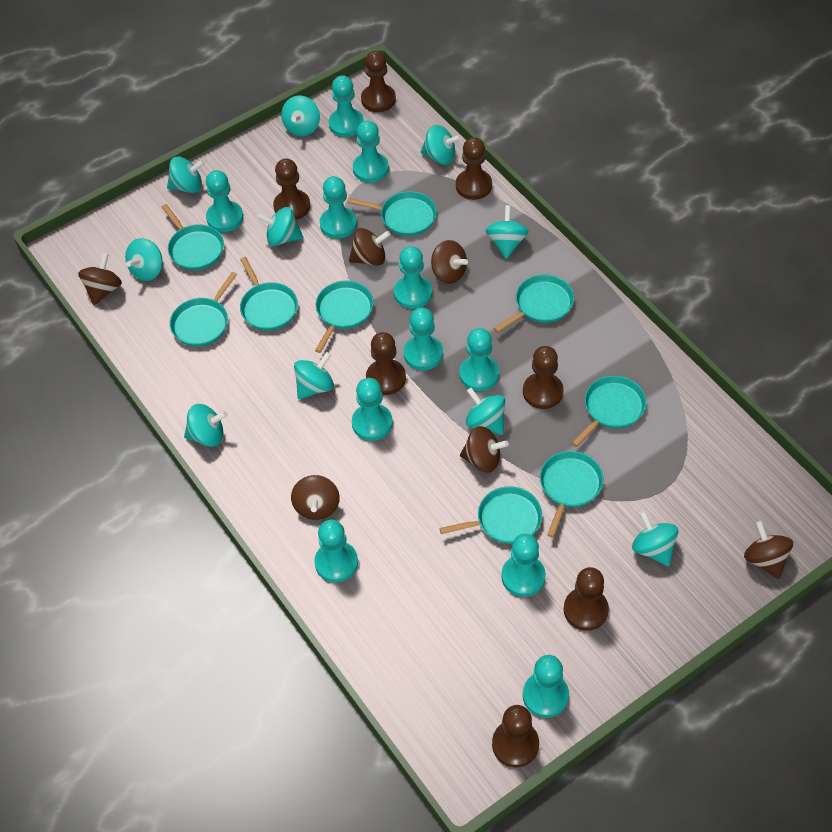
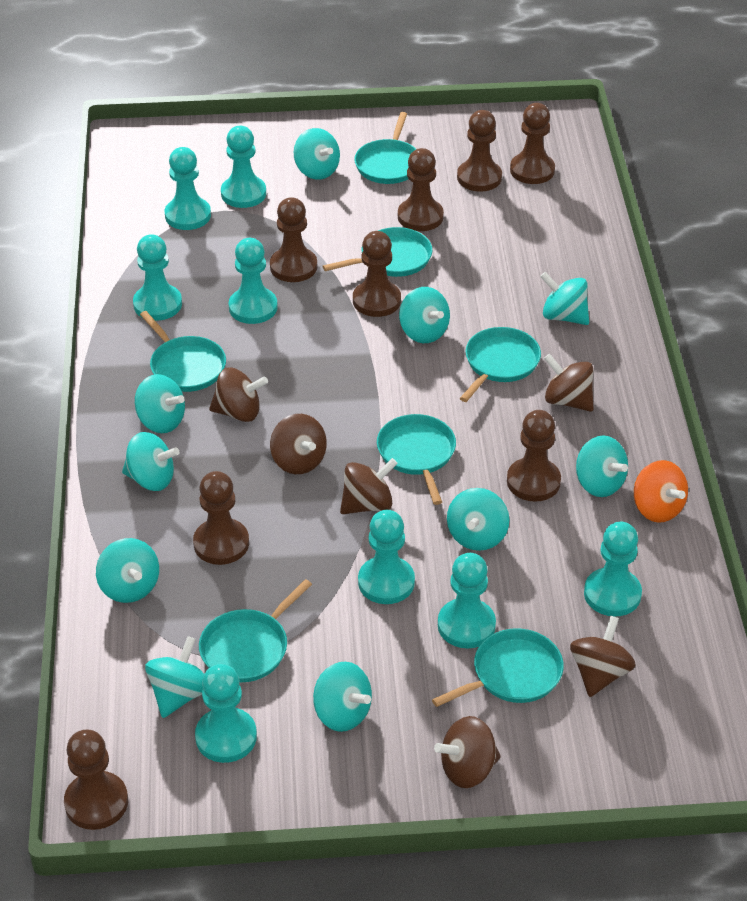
brown pawn: [273,158,310,220] [361,51,396,112] [366,332,406,395] [456,137,492,200] [492,705,539,768] [523,346,564,409] [564,567,609,631] = 7 -> [64,729,128,830] [193,471,249,565] [270,197,317,282] [353,231,401,317] [398,148,444,231] [457,110,502,192] [507,410,561,502] [510,103,555,184] = 8
orange spinning top: none = 0 -> [634,460,688,523] = 1
turquoise pan: [161,204,224,270] [170,272,237,347] [240,257,298,331] [315,281,374,353] [347,191,437,236] [439,486,542,544] [494,274,574,333] [540,451,603,538] [572,376,646,447] = 9 -> [140,311,226,392] [199,579,312,682] [323,227,432,277] [354,112,416,184] [377,414,456,505] [432,628,564,707] [460,327,541,402] = 7
turquoise pawn: [206,170,243,232] [314,520,358,583] [320,176,357,239] [329,75,364,137] [352,378,393,441] [353,120,389,183] [394,246,432,309] [404,308,443,370] [459,328,499,391] [501,533,546,597] [523,655,569,718] = 11 -> [133,234,182,321] [165,147,211,230] [195,664,257,763] [221,126,266,208] [229,238,278,324] [358,510,415,604] [438,553,496,648] [584,521,642,616] = 8

